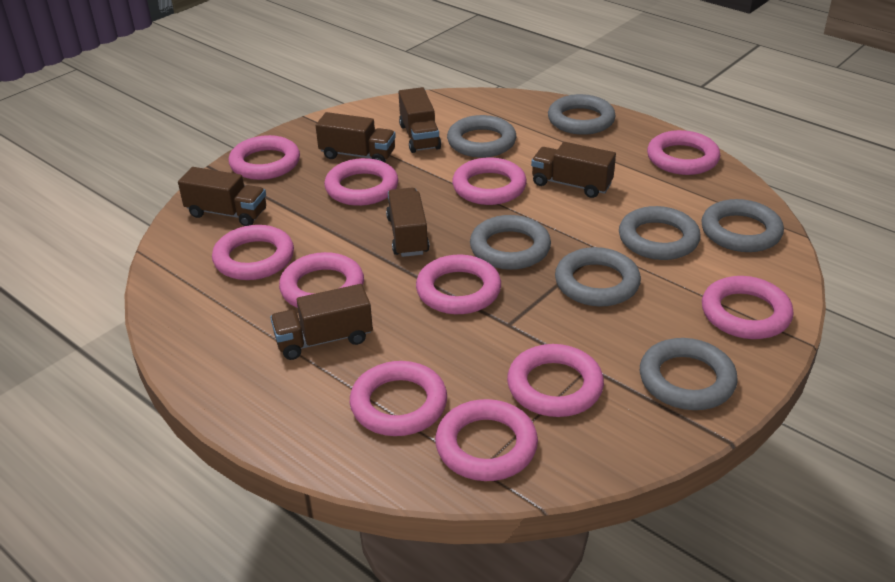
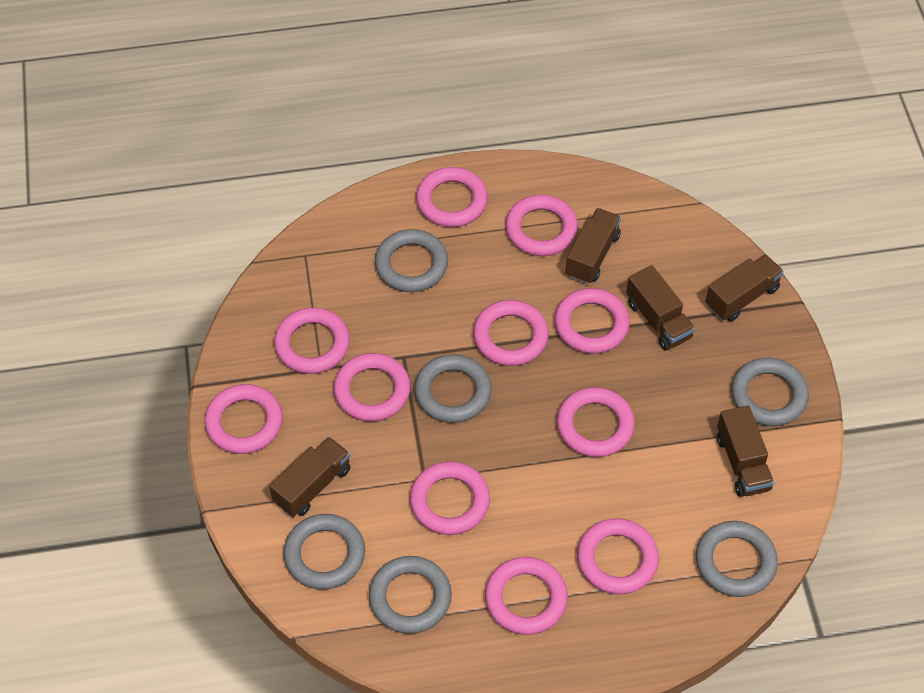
brown truck: [178,167,266,226] [270,284,373,360] [316,112,396,162] [386,188,430,257] [399,87,441,153] [531,142,616,198] = 6 -> [269,437,351,517] [566,208,621,284] [626,265,695,350] [705,254,784,321] [717,406,774,497] = 5
grey ring: [447,115,516,158] [470,215,551,270] [548,94,616,135] [555,247,641,306] [619,206,701,260] [640,338,738,410] [701,199,784,252] = 7 -> [283,514,365,590] [369,556,452,634] [375,229,448,292] [414,354,492,423] [696,521,778,597] [731,358,809,426] = 6

